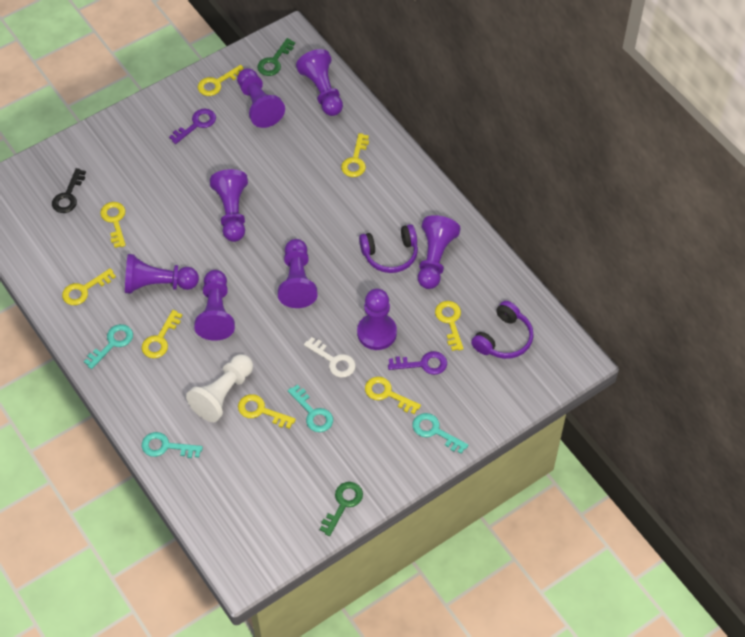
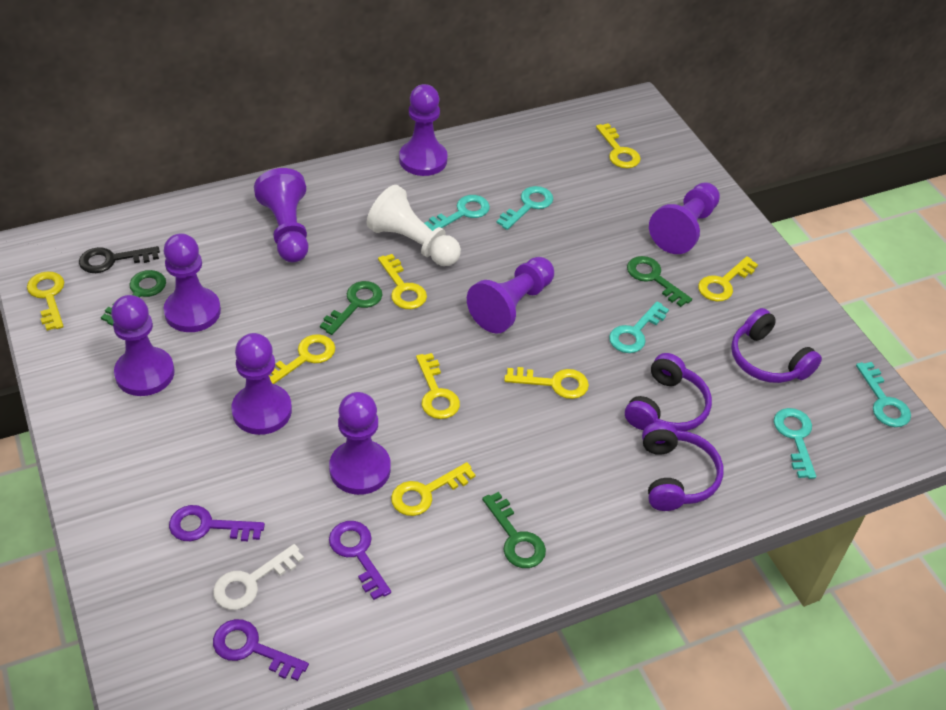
green key: [257,38,295,76] [320,482,363,536] = 2 -> [101,270,166,326] [320,281,382,335] [482,492,546,568] [627,256,692,307] = 4
purple headphones: [359,224,418,273] [471,301,534,359] = 2 -> [625,353,712,431] [642,422,723,511] [731,308,822,383] = 3
purple key: [169,109,216,144] [388,351,447,375] = 2 -> [169,505,265,541] [213,619,309,681] [329,521,391,600] = 3
turquoise key: [84,324,133,369] [142,432,203,458] [288,384,333,432] [413,413,468,454] = 4 -> [424,195,490,231] [497,186,553,230] [609,302,669,353] [774,408,816,479] [856,362,911,427] = 5

